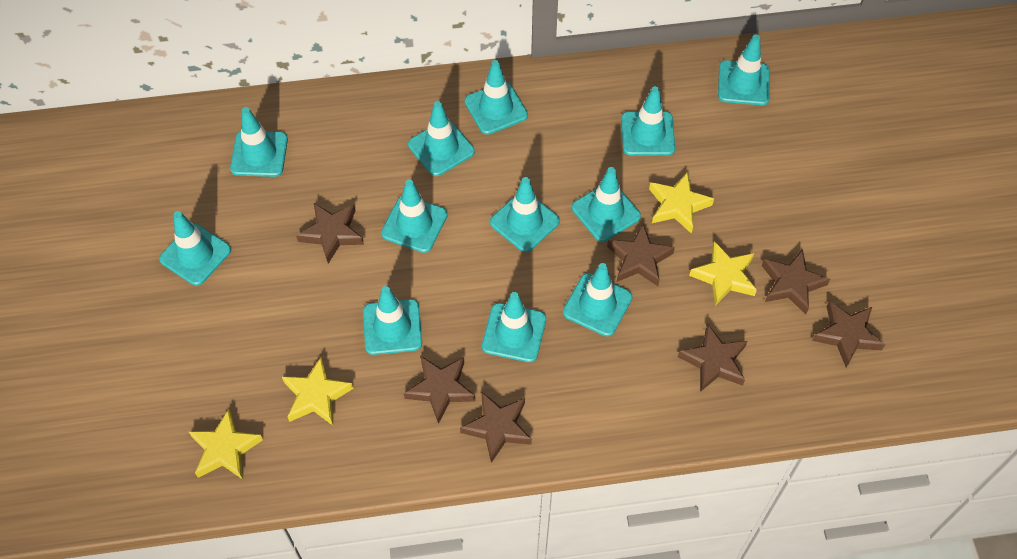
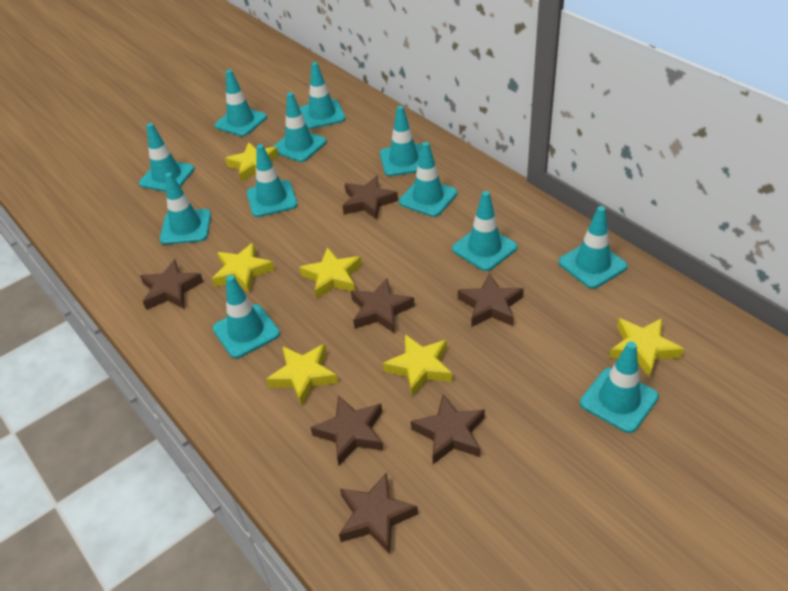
yellow star: [189,409,263,480] [282,357,353,425] [649,172,714,234] [689,241,757,306] = 4 -> [212,242,274,293] [225,142,279,182] [266,344,338,405] [299,247,362,299] [383,334,453,397] [609,318,684,378] = 6

